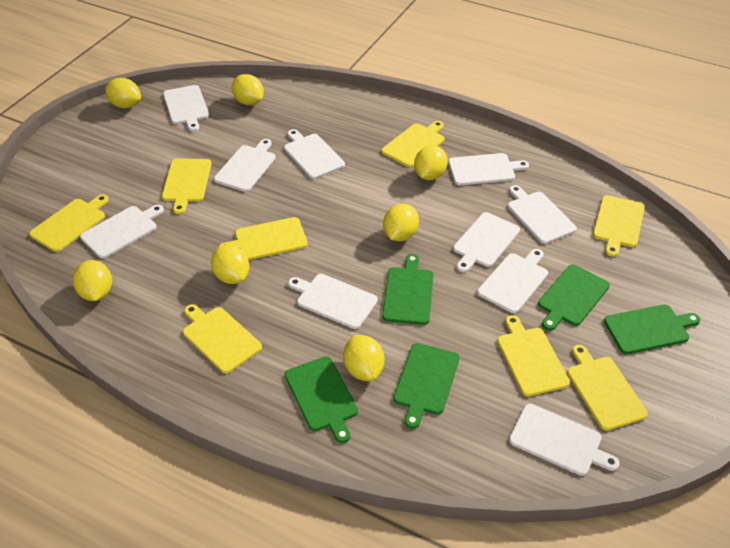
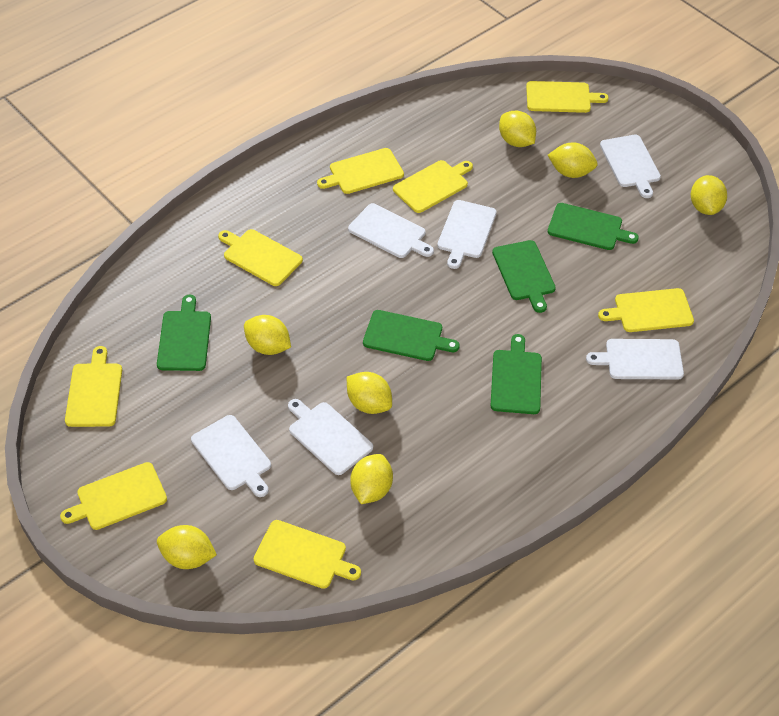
white cutting board: [80,205,164,258] [163,85,209,131] [214,139,276,192] [284,129,345,179] [288,274,378,329] [448,153,529,185] [453,212,520,272] [477,249,548,313] [508,185,577,244] [509,404,620,476] = 10 -> [191,415,271,497] [288,399,373,475] [348,203,434,258] [437,200,496,269] [586,339,684,379] [600,135,661,198] = 6

